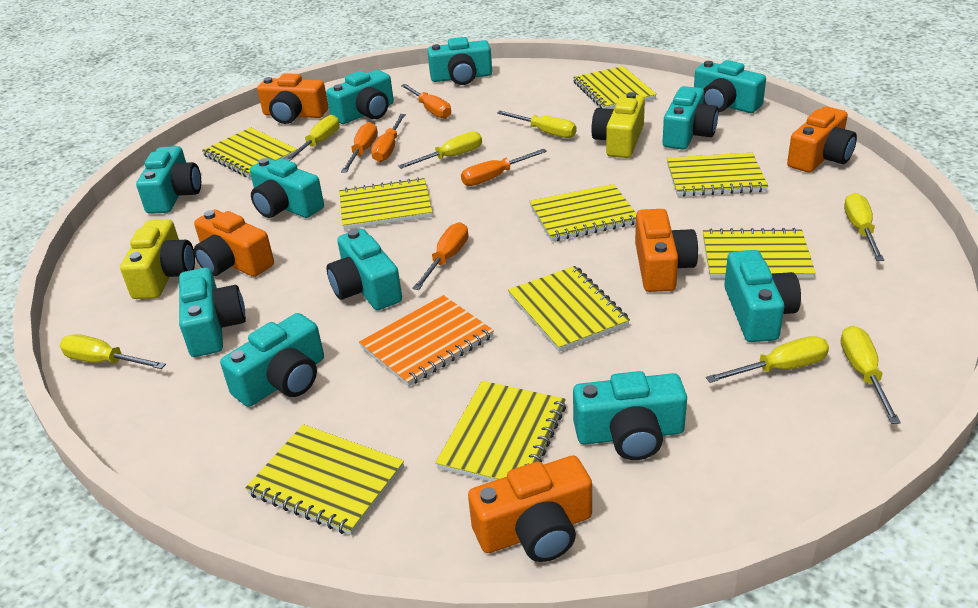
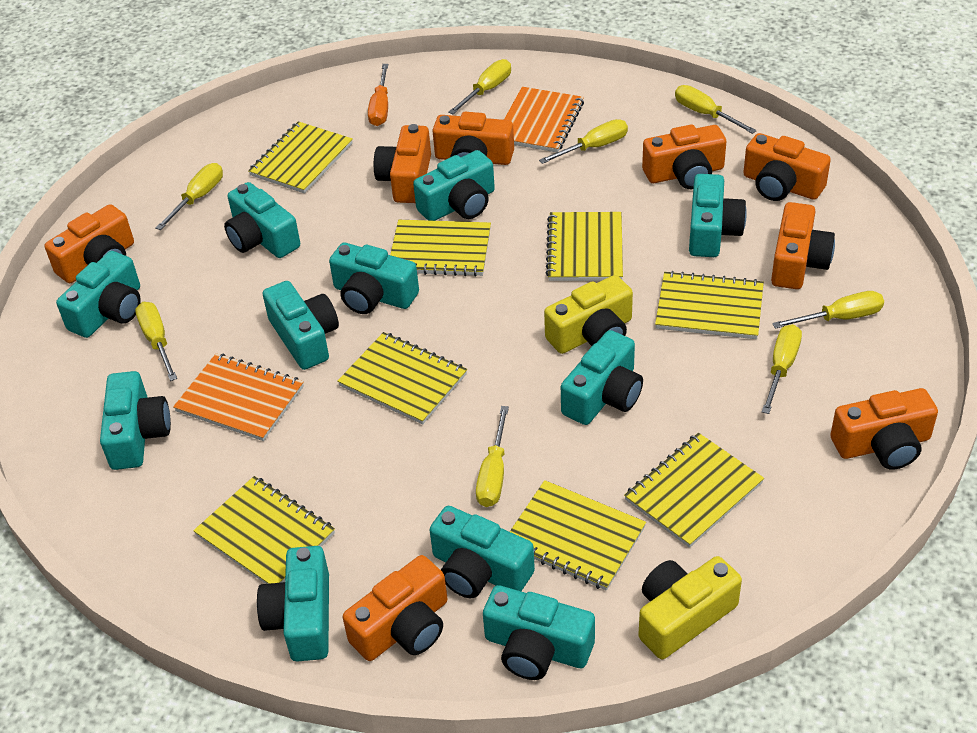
orange camera: [194,210,274,277] [257,73,328,124] [468,455,592,562] [635,209,698,292] [787,106,857,172] = 5 -> [45,204,134,283] [343,555,447,661] [374,124,431,203] [432,112,514,165] [642,125,726,189] [743,133,831,201] [771,202,835,289] [830,388,938,470] = 8
orange notebook: [359,295,494,387] = 1 -> [173,353,304,441] [504,87,584,152] = 2
orange screwdriver: [341,122,378,173] [371,114,406,162] [401,84,451,119] [413,222,468,290] [461,149,547,186] = 5 -> [368,64,388,126] = 1
yellow notebook: [202,127,297,178] [245,424,404,535] [339,177,432,230] [435,381,566,482] [508,266,630,352] [529,184,636,242] [573,66,657,109] [667,153,768,197] [703,228,816,279] = 9 -> [193,476,335,584] [248,121,353,194] [337,332,467,424] [390,220,491,277] [510,480,646,591] [546,212,623,281] [624,433,764,548] [655,271,764,339] = 8
yellow screwdriver: [59,334,166,369] [286,115,340,161] [398,131,482,169] [497,111,577,138] [706,336,829,383] [841,326,901,424] [844,193,884,261] = 7 -> [135,302,177,381] [155,163,223,230] [448,59,511,114] [476,406,509,507] [539,119,628,164] [675,85,757,134] [762,324,802,414] [772,291,884,329] = 8

